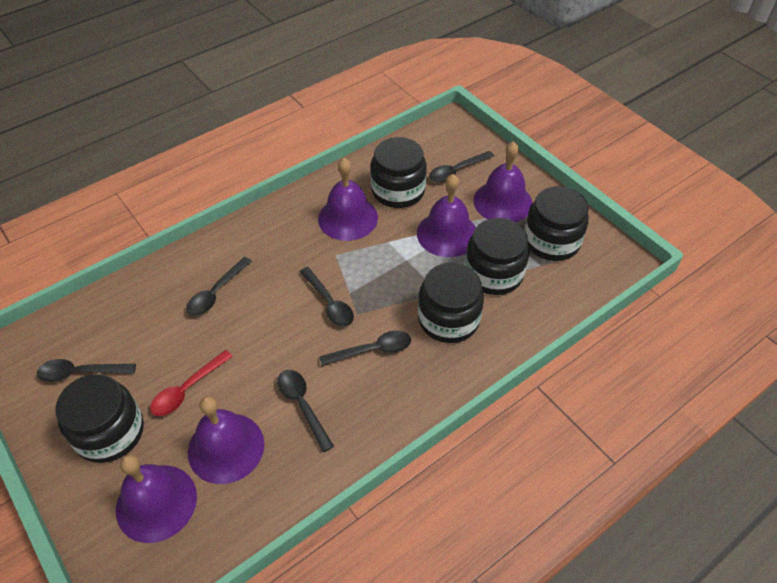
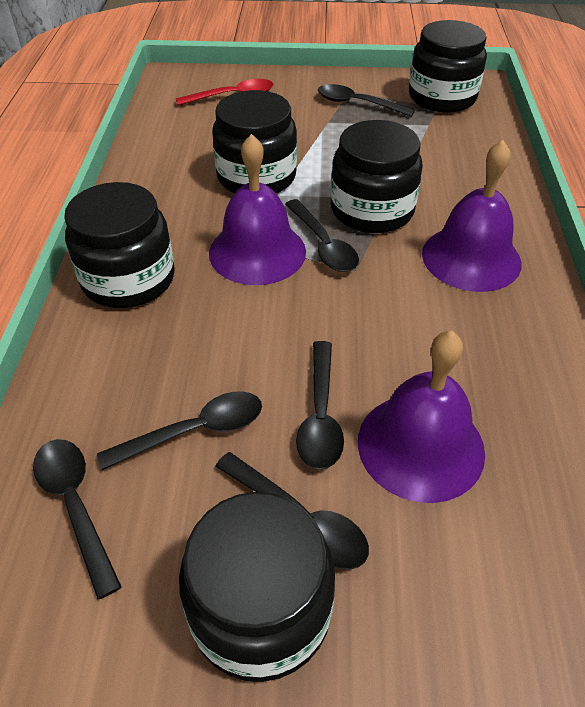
purple bell: [116,455,197,543] [188,396,264,484] [318,158,378,241] [417,174,476,257] [473,141,532,222] = 5 -> [209,134,306,285] [358,330,485,503] [422,140,521,292] = 3

